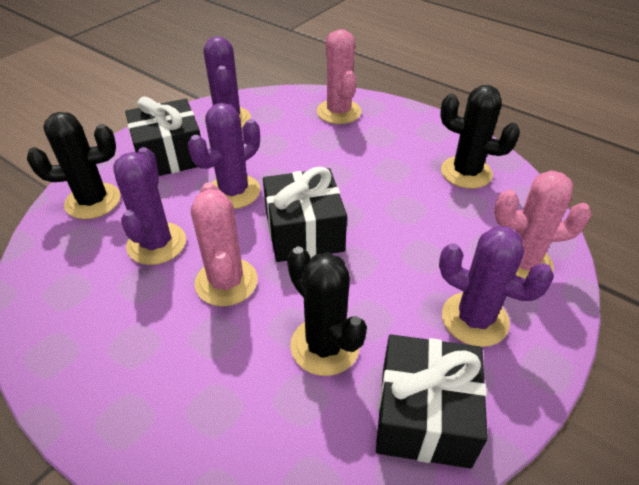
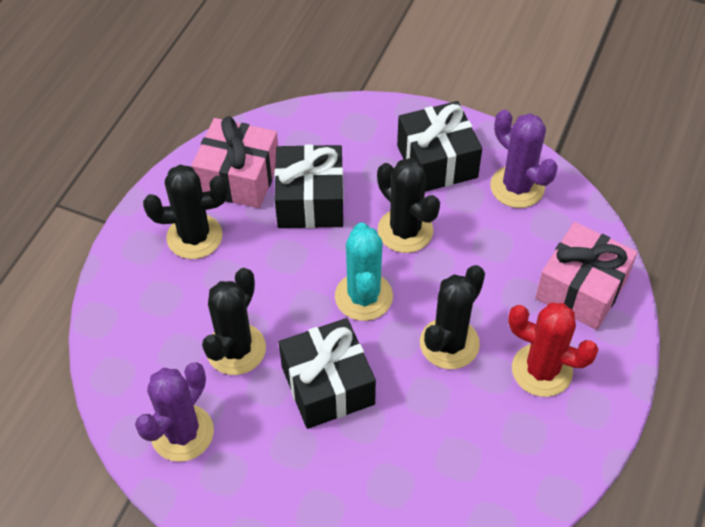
black cactus: [27,112,121,219] [287,247,367,376] [440,85,520,189] = 3 -> [143,165,228,259] [202,268,266,375] [377,158,440,253] [420,265,485,369] = 4
pink cactus: [191,182,258,306] [317,29,361,124] [494,170,592,279] = 3 -> none = 0
pink gift: none = 0 -> [192,116,278,208] [535,222,638,330] = 2
purple cactus: [113,147,186,265] [188,103,260,209] [204,36,251,128] [439,226,554,347] = 4 -> [135,362,214,462] [490,110,558,208] = 2
red cactus: none = 0 -> [508,303,599,397] = 1
turquoise cactus: none = 0 -> [335,222,393,321] = 1

